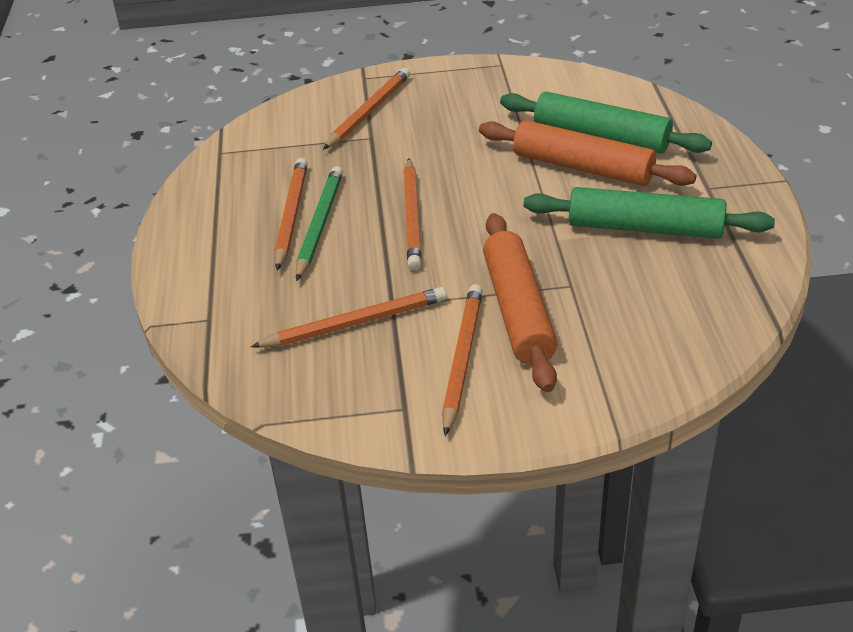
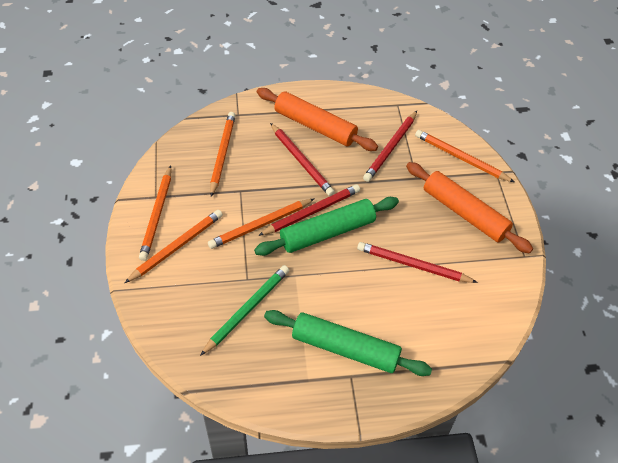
red pencil: none = 0 -> [258,184,360,236] [270,123,335,196] [357,242,478,283] [363,111,417,182] = 4

